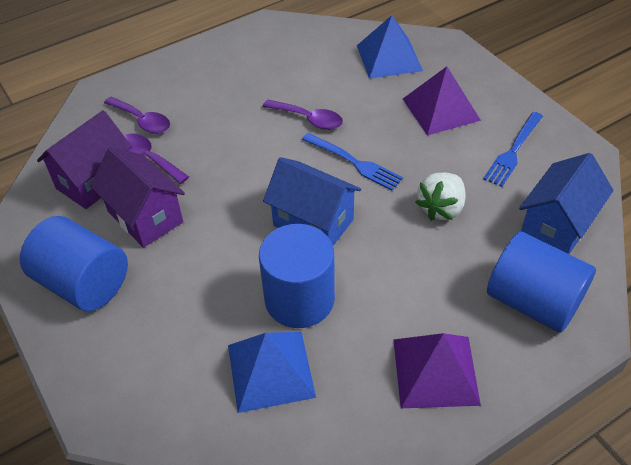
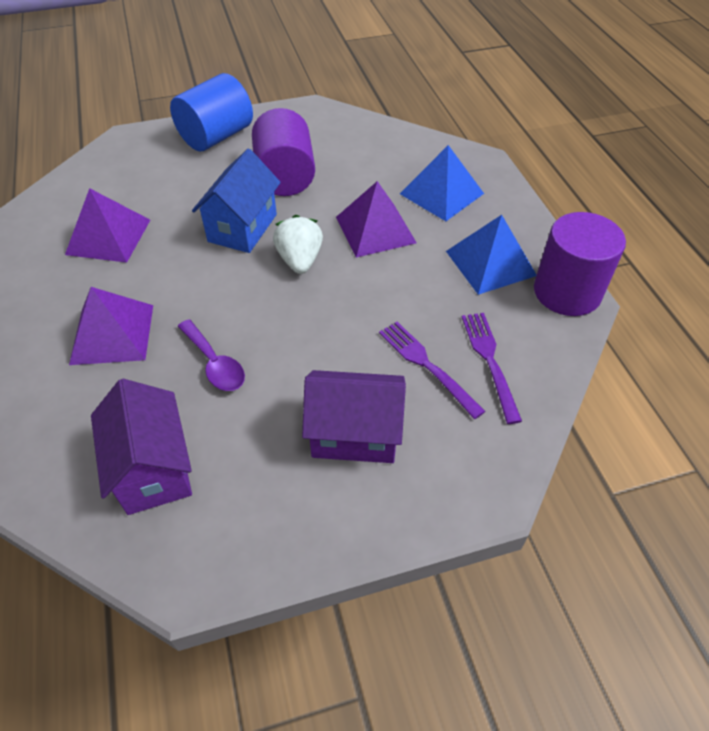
blue cylinder: [20,216,128,311] [259,224,335,328] [487,232,596,333] = 3 -> [170,73,253,151] = 1
blue fork: [302,133,403,191] [483,112,543,187] = 2 -> none = 0
blue house: [263,157,361,246] [519,153,613,254] = 2 -> [192,149,281,253] = 1
purple cylinder: none = 0 -> [252,108,315,196] [534,212,626,316] = 2
purple fork: none = 0 -> [379,322,486,419] [462,313,522,424] = 2
purple pyramid: [394,333,481,408] [403,66,481,136] = 2 -> [65,188,150,263] [69,287,153,365] [336,181,417,258] = 3
purple spoon: [104,97,170,134] [124,134,189,184] [263,99,343,130] = 3 -> [177,320,245,391] = 1

